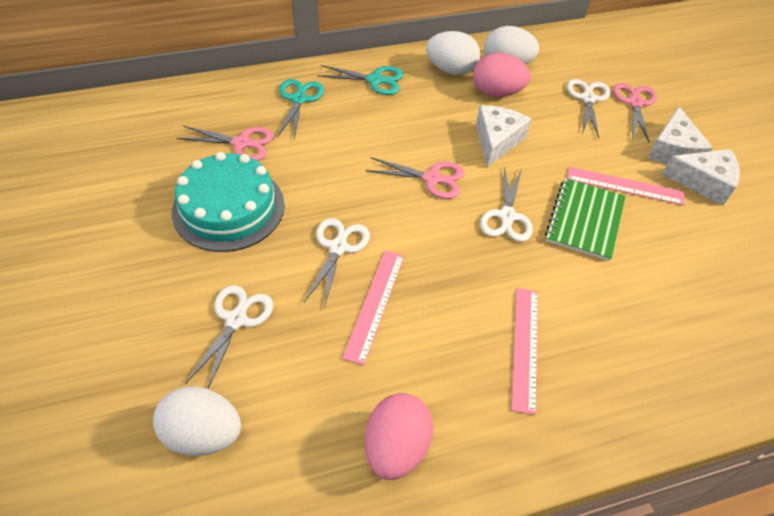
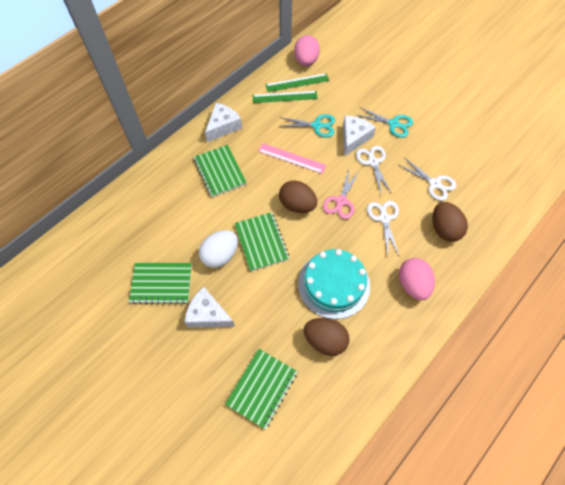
brown egg: none = 0 -> [279,180,317,213] [304,318,349,356] [432,202,468,242] = 3
green notebook: [545,178,626,261] = 1 -> [129,263,192,304] [194,145,247,197] [225,349,298,429] [234,212,289,271] = 4
green ruler: none = 0 -> [252,91,318,103] [265,73,329,92] = 2
pink ruler: [342,250,404,365] [511,288,538,415] [567,167,684,205] = 3 -> [258,143,326,174] = 1
pink scissors: [177,126,274,161] [366,157,464,199] [613,83,657,143] = 3 -> [323,170,360,219] = 1
white egg: [153,386,241,456] [426,31,480,75] [484,26,539,64] = 3 -> [199,230,238,268] = 1
white scissors: [185,285,273,389] [304,218,370,308] [480,167,533,242] [567,79,610,138] = 4 -> [356,146,392,194] [367,201,399,257] [399,157,456,201] = 3

